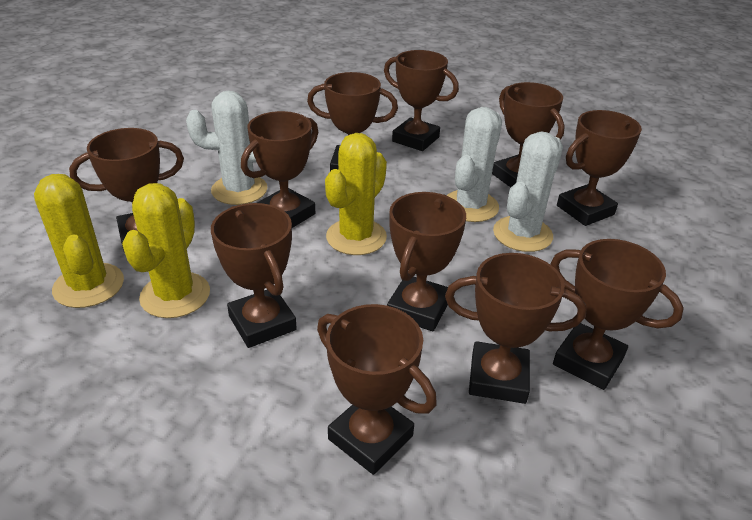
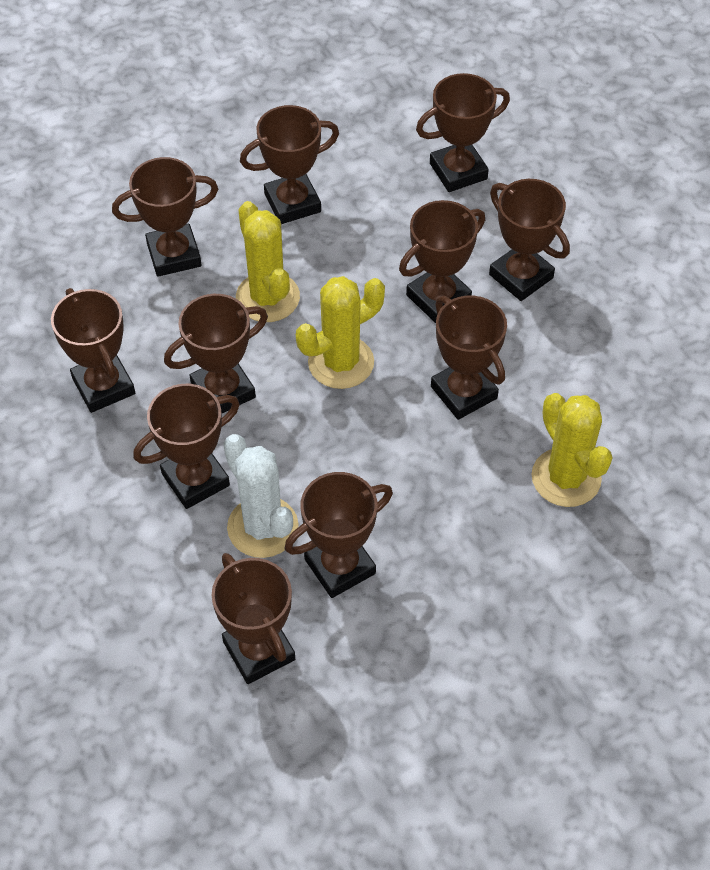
white cactus: [186,90,268,205] [446,107,502,222] [493,132,563,252] = 3 -> [223,434,299,558] = 1

